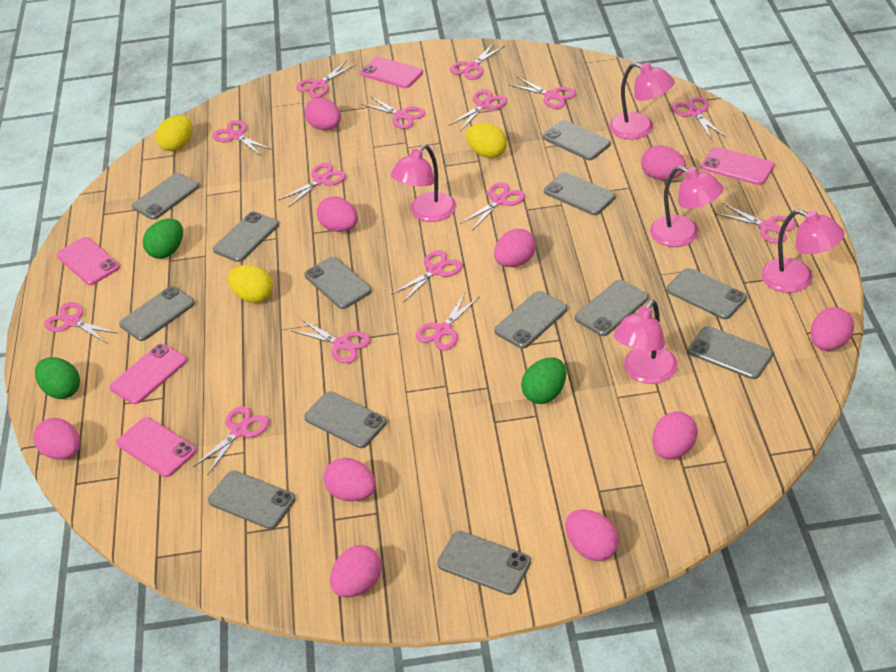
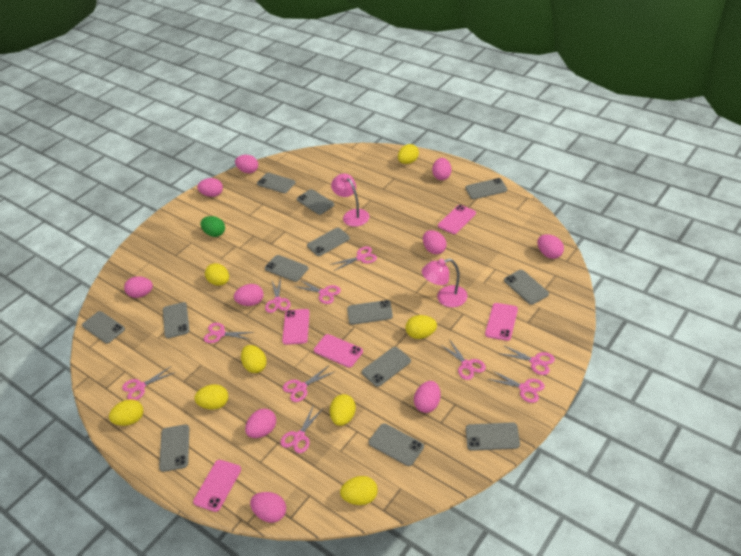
green egg: [35,357,80,399] [143,219,183,259] [521,357,566,404] = 3 -> [200,216,225,237] = 1
pink lamp: [391,144,456,222] [609,62,675,139] [614,300,677,384] [650,166,723,247] [761,209,845,293] = 5 -> [331,173,369,227] [422,259,467,307] = 2
pink scissors: [45,302,119,343] [193,406,269,475] [212,120,272,156] [278,163,346,208] [292,319,370,363] [296,61,355,98] [361,96,425,129] [391,250,463,303] [416,293,480,350] [450,43,504,80] [450,89,507,131] [460,182,525,231] [510,77,576,109] [672,97,725,140] [715,204,796,244] = 15 -> [122,366,174,400] [204,323,254,343] [265,278,291,313] [280,405,323,453] [283,366,334,402] [294,280,341,304] [330,246,377,271] [441,339,486,380] [488,370,545,403] [499,345,555,375] = 10
yellow egg: [156,115,193,151] [228,265,273,303] [466,123,507,158] = 3 -> [109,399,143,426] [194,384,228,410] [205,263,229,286] [241,345,267,373] [330,394,356,426] [340,476,378,505] [398,144,419,164] [406,315,437,339] = 8

